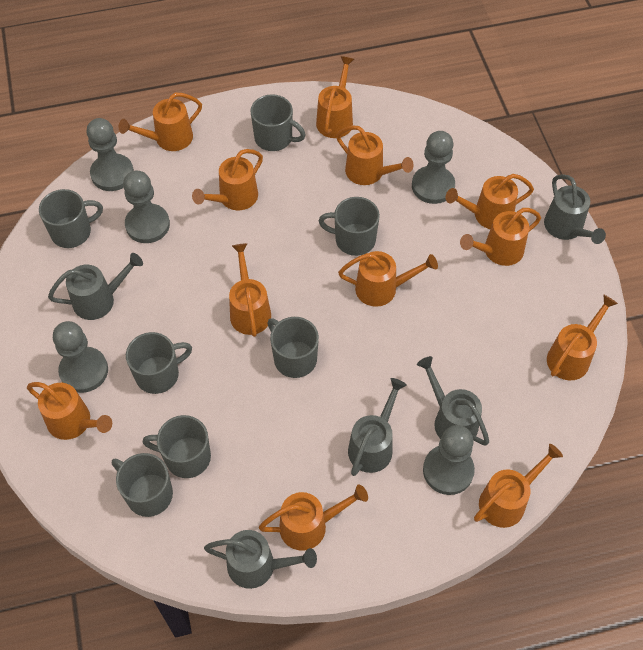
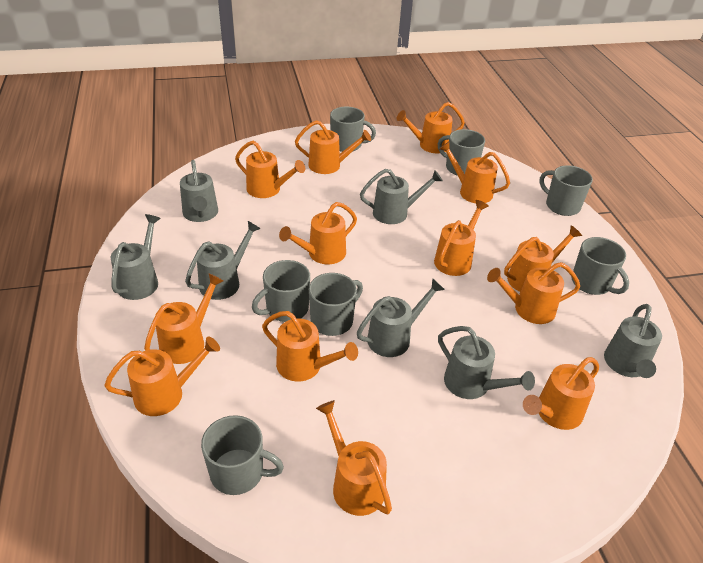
grey pawn: [53,321,108,393] [87,118,134,191] [123,170,170,243] [412,131,455,204] [423,425,475,495] = 5 -> none = 0
grey watering can: [48,253,143,320] [204,530,317,589] [348,378,407,476] [417,356,489,446] [544,174,606,244] = 5 -> [111,214,161,300] [180,160,218,222] [185,221,261,300] [357,279,445,357] [360,169,443,224] [438,326,535,399] [604,304,662,378] = 7
orange watering can: [27,382,112,440] [119,93,202,151] [192,149,263,210] [229,243,271,337] [259,484,368,551] [316,56,354,138] [336,126,414,185] [338,251,438,307] [446,174,534,229] [460,208,541,266] [474,444,563,528] [547,295,618,380] = 12 -> [104,337,220,416] [144,273,223,364] [235,141,305,198] [262,311,358,382] [279,202,357,264] [295,120,371,174] [316,400,392,516] [396,102,465,153] [434,200,489,276] [440,141,510,203] [487,262,580,324] [504,225,582,292] [523,357,599,430] = 13

